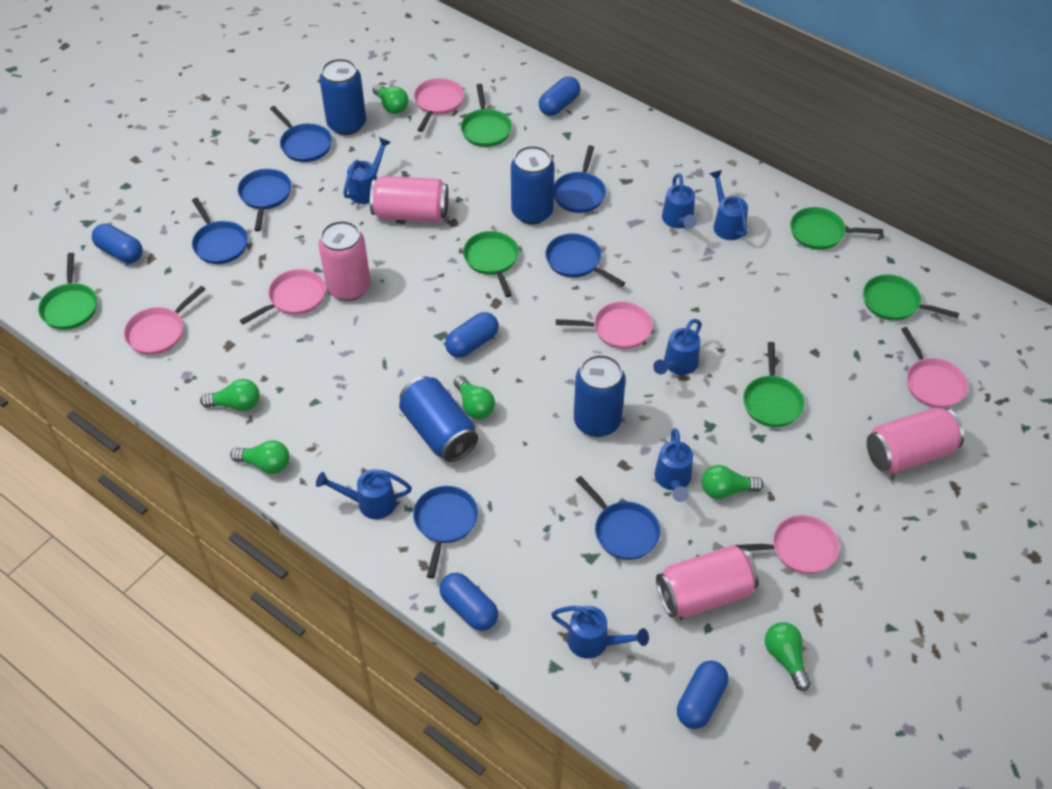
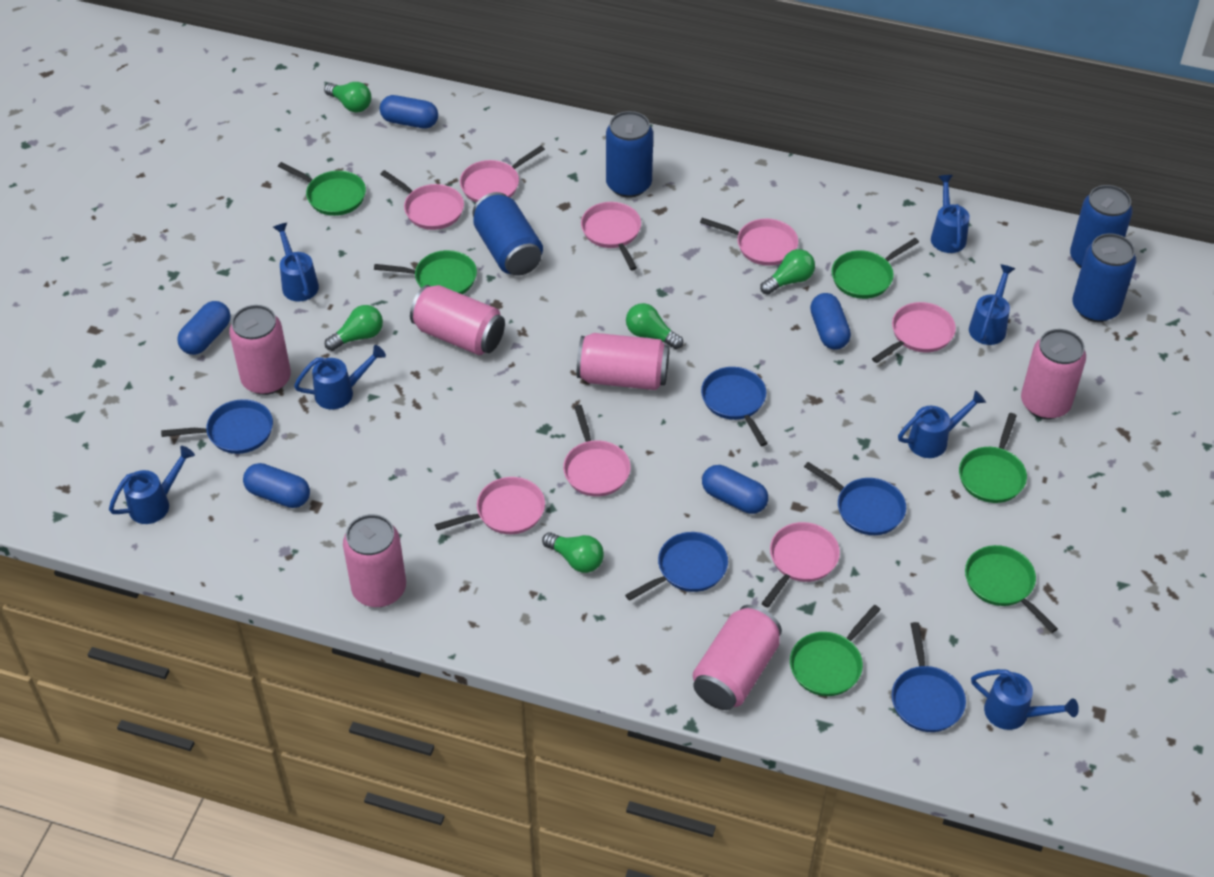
blue pan: [192,198,248,264] [238,169,291,231] [270,106,332,162] [413,486,478,578] [545,233,625,287] [554,145,606,213] [576,476,661,560] = 7 -> [161,399,273,454] [625,532,728,601] [701,367,768,446] [804,462,906,535] [892,622,966,732] = 5
green light bulb: [200,379,260,411] [230,440,290,474] [372,84,409,114] [454,376,495,419] [702,465,764,499] [765,622,811,691] = 6 -> [324,82,371,113] [325,305,383,351] [542,532,604,573] [626,303,683,349] [760,249,815,295] = 5
pink can: [319,221,371,301] [370,176,449,222] [656,545,759,618] [867,408,964,474] = 4 -> [229,305,291,395] [343,514,406,607] [410,285,505,355] [577,333,669,390] [693,605,782,710] [1021,329,1086,419] = 6
pink pan: [124,286,206,355] [240,269,326,325] [414,78,464,132] [556,302,652,349] [735,515,839,574] [901,327,968,408] = 6 -> [380,170,464,230] [435,477,545,534] [460,146,545,203] [563,405,631,497] [581,202,641,270] [700,218,798,266] [761,522,840,608] [872,302,956,363] = 8

